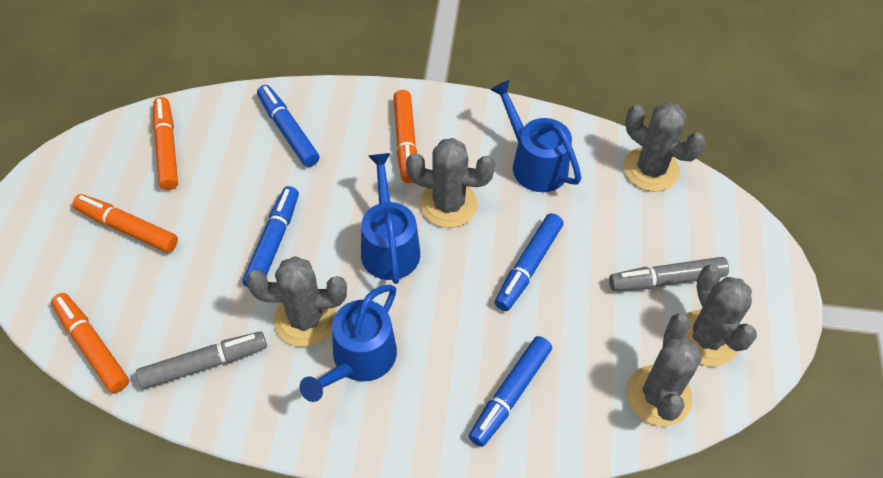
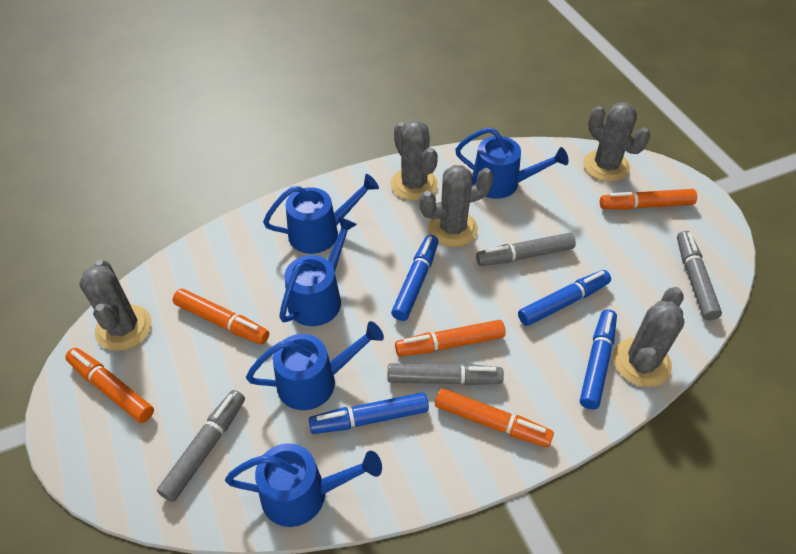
blue watering can: [299,285,397,402] [361,153,420,284] [490,80,581,192] = 3 -> [225,443,382,527] [246,321,384,410] [263,174,379,254] [279,217,357,326] [455,127,568,199] = 5
grey marker: [136,331,267,389] [609,257,729,291] = 2 -> [157,390,245,502] [388,363,504,385] [476,233,576,266] [677,231,722,320] = 4
orange marker: [51,293,129,393] [72,194,178,253] [153,97,178,190] [393,90,417,183] = 4 -> [65,348,154,423] [173,289,269,344] [395,320,506,356] [435,388,554,447] [600,189,697,210] = 5

